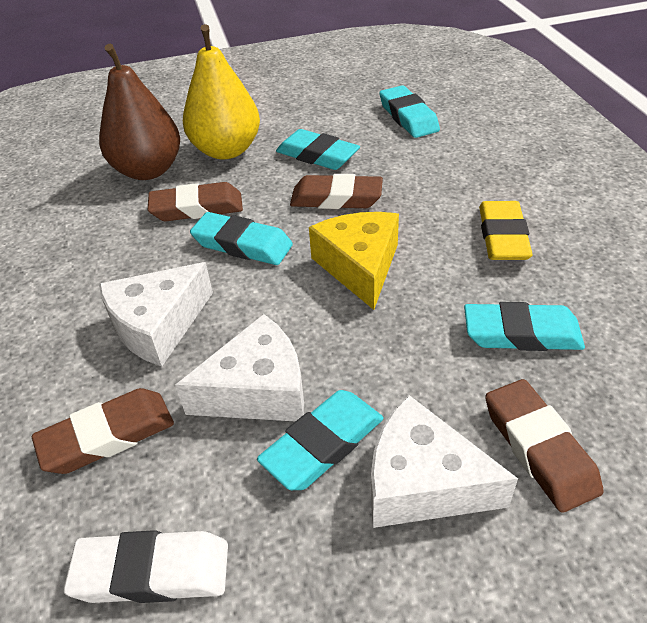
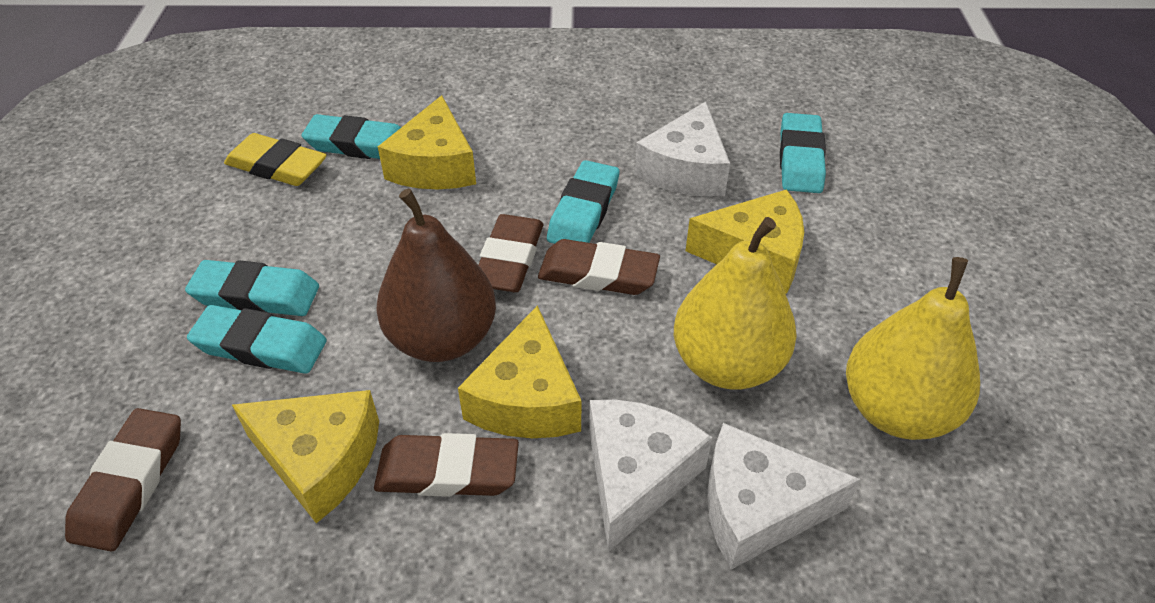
white eraser: [64,530,228,603] = 1 -> none = 0
yellow cheese: [309,212,399,310] = 1 -> [232,390,379,523] [378,95,476,189] [458,305,581,438] [686,189,804,294] = 4
yellow pear: [183,24,260,159] = 1 -> [674,217,797,390] [846,257,980,440] = 2

